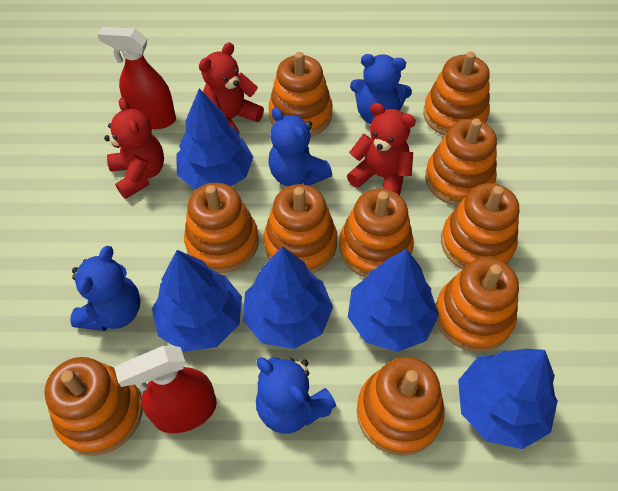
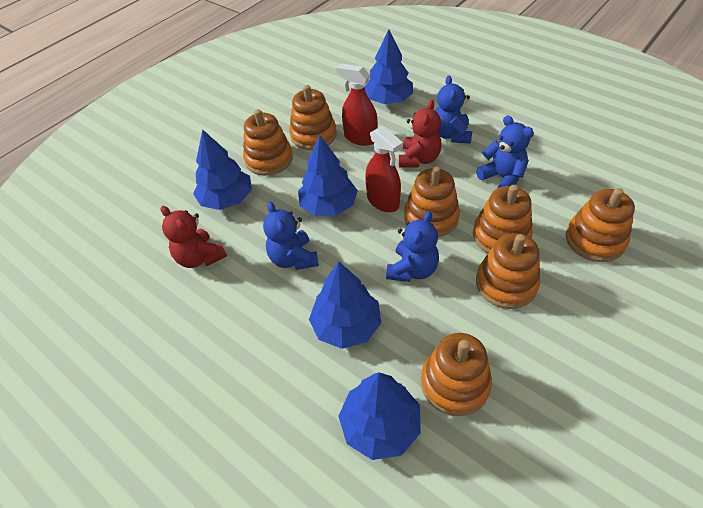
orange stacking toy: [44,357,143,456] [184,183,259,273] [264,184,338,273] [269,52,333,137] [339,188,414,278] [357,357,445,456] [423,52,490,136] [425,119,497,206] [436,258,519,352] [441,183,519,269] = 10 -> [243,109,293,176] [289,85,336,150] [404,166,460,237] [421,333,492,416] [473,185,533,254] [476,233,540,309] [566,188,635,262] = 7
red teddy bear: [104,98,164,199] [199,42,264,133] [347,103,416,195] = 3 -> [160,206,227,268] [399,100,442,168] = 2

